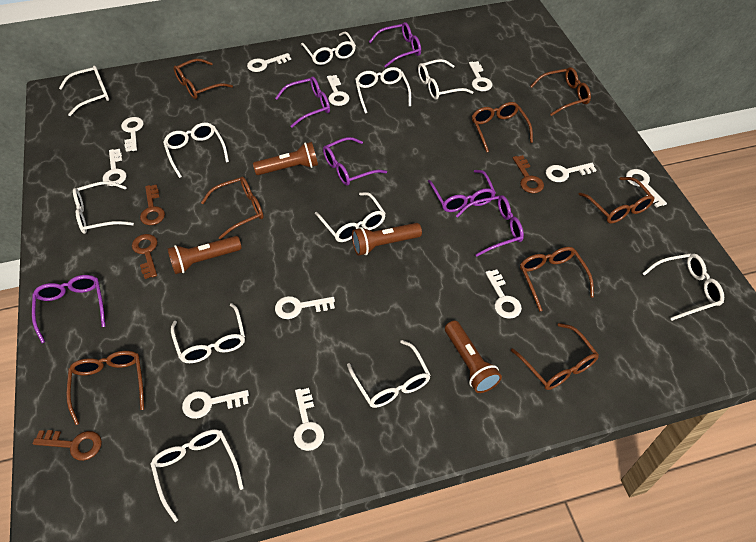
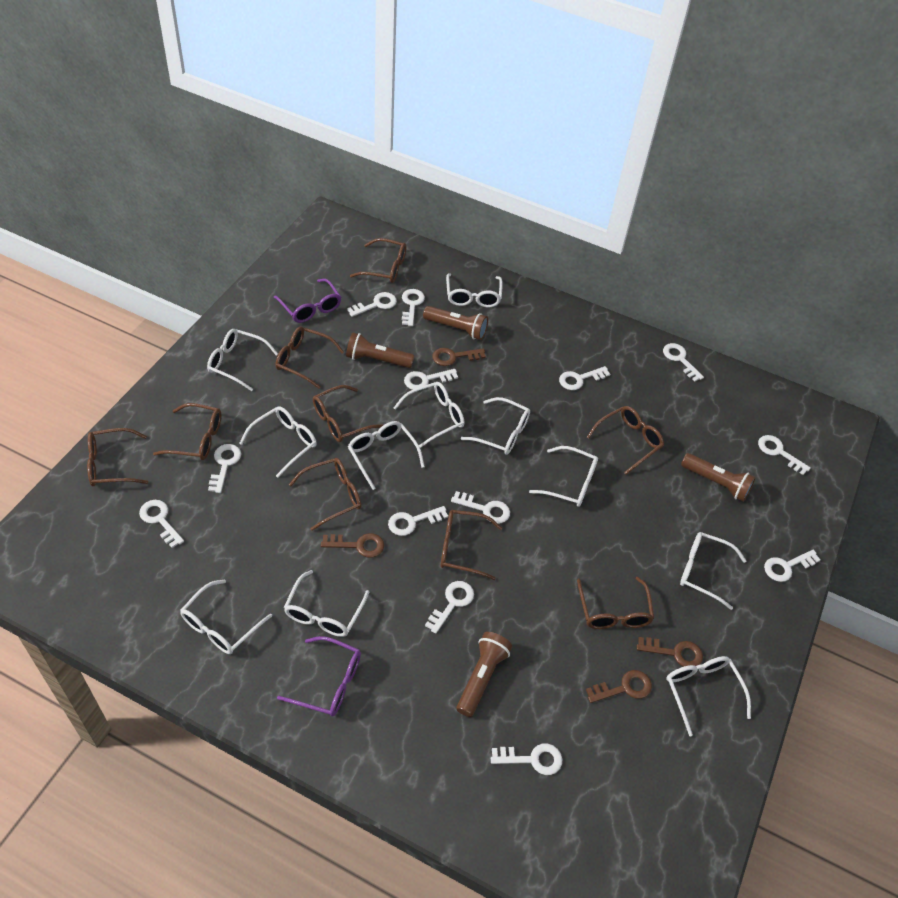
brown glasses: [66,351,144,425] [173,59,233,99] [201,177,264,239] [472,102,533,152] [511,323,599,390] [520,247,594,312] [530,67,591,116] [578,177,655,223] = 8 -> [87,428,148,487] [153,403,221,460] [276,327,344,389] [289,458,361,531] [313,385,383,442] [350,238,406,283] [440,510,502,580] [577,577,654,629] [587,406,664,474] = 9
purple glasses: [32,275,105,343] [275,76,330,128] [323,137,387,186] [369,22,421,68] [428,170,496,212] [456,195,524,257] = 6 -> [274,279,341,323] [277,636,361,716] = 2
white key: [103,149,126,186] [121,117,144,152] [182,390,249,419] [247,53,291,72] [275,296,335,319] [293,388,324,451] [327,75,349,106] [469,61,492,91] [485,270,522,319] [546,163,596,182] [626,169,667,207] = 11 -> [139,500,184,548] [208,444,241,493] [347,292,397,317] [388,506,448,536] [402,289,425,326] [404,369,458,390] [425,581,474,634] [451,491,510,524] [491,743,562,775] [559,366,610,390] [663,343,704,382] [758,435,811,475] [764,550,821,582] = 13

